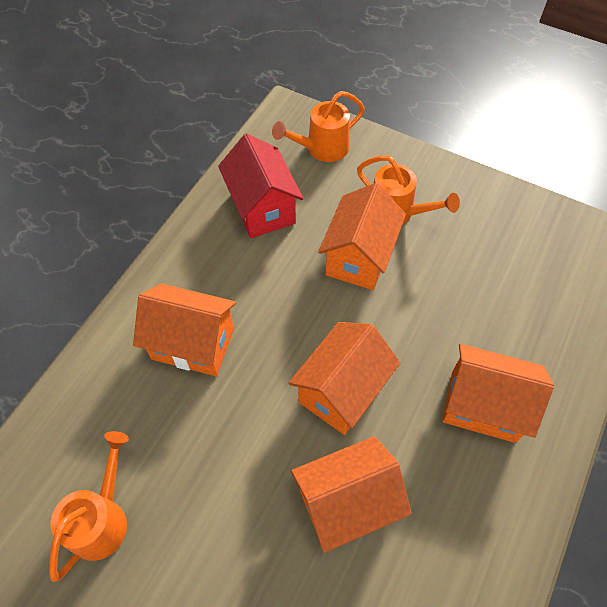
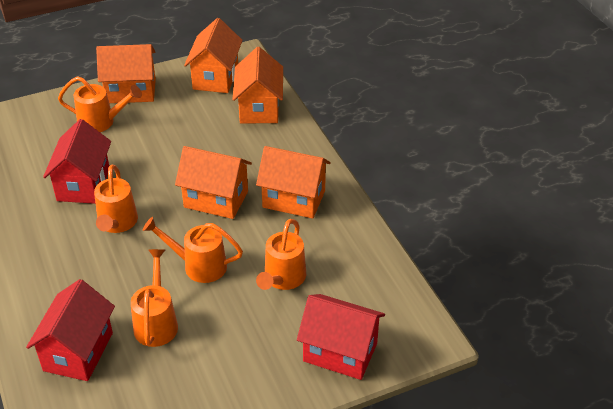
orange watering can: [49,431,129,582] [272,91,365,162] [357,155,460,225] = 3 -> [58,76,142,132] [94,165,138,233] [131,249,178,347] [143,217,243,283] [256,219,306,290] = 5
red house: [218,134,304,238] = 1 -> [26,279,115,381] [43,119,111,204] [297,294,385,380] = 3

